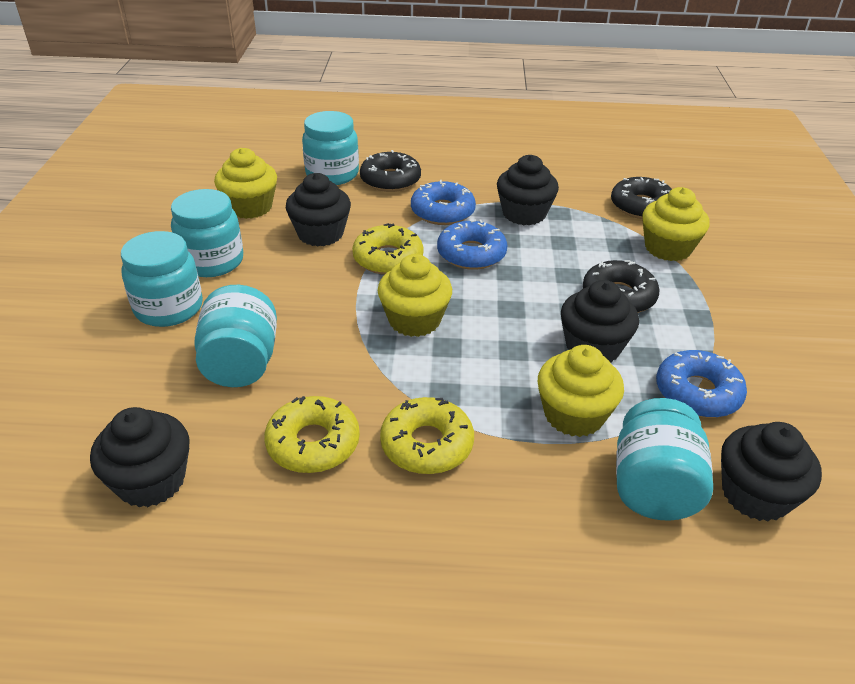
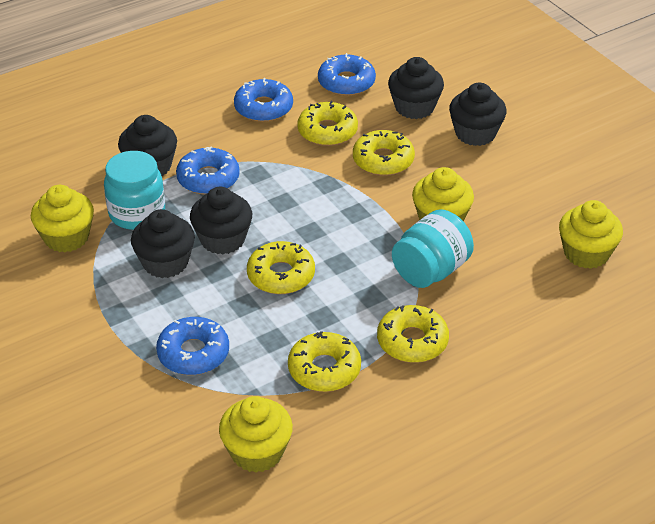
black donut: [360,150,421,192] [583,260,660,313] [611,177,672,219] = 3 -> none = 0
blue donut: [411,180,476,225] [437,220,508,270] [656,350,747,418] = 3 -> [156,317,229,375] [176,146,240,195] [234,78,293,122] [318,53,376,96] = 4
turquoise jar: [121,231,203,327] [171,189,243,277] [194,285,277,387] [302,111,359,185] [616,398,713,521] = 5 -> [104,151,165,230] [392,209,474,288] = 2
yellow donut: [264,396,360,473] [352,223,424,275] [380,397,474,474] = 3 -> [247,241,315,294] [288,331,361,392] [297,101,358,146] [353,130,415,176] [377,305,449,363] = 5

